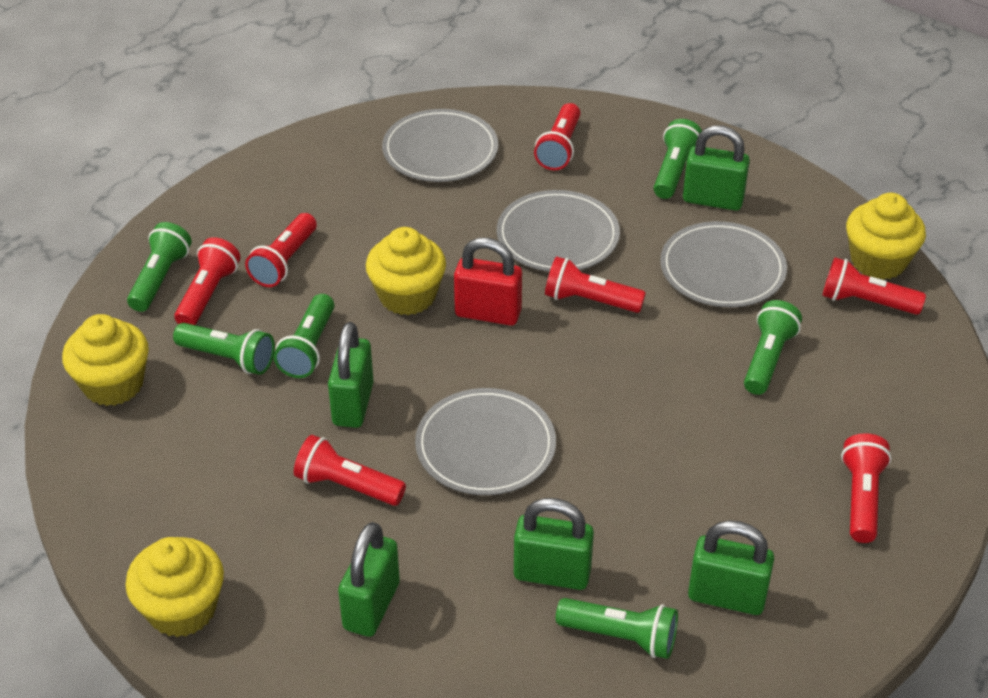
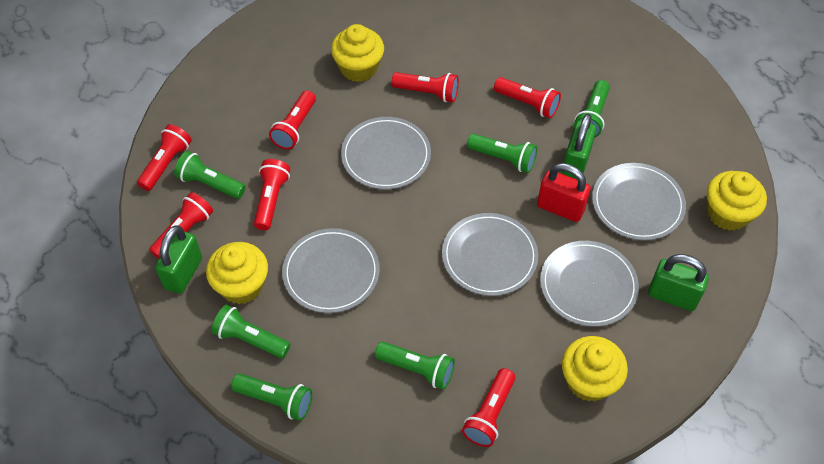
green padlock: [328,322,374,428] [338,522,400,637] [514,498,594,590] [683,126,750,211] [688,520,774,615] = 5 -> [155,225,202,294] [562,113,596,179] [648,254,709,311] = 3
grey plate: [382,109,498,182] [415,388,556,495] [497,190,620,272] [660,221,787,307] = 4 -> [282,228,380,313] [341,117,431,190] [442,213,538,296] [540,241,639,327] [592,163,686,240] = 5

